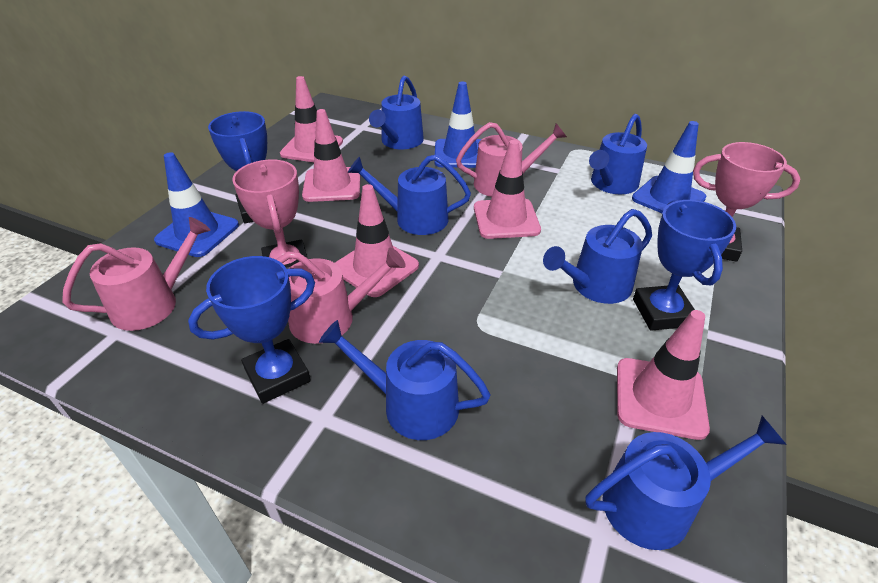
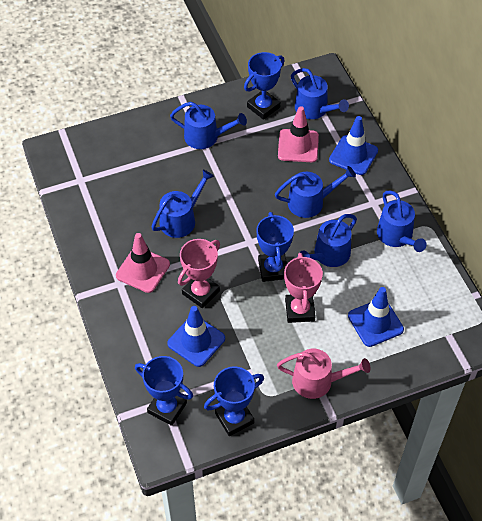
blue trophy: [188,256,315,404] [208,111,267,224] [633,200,736,331] = 3 -> [135,356,193,426] [204,366,264,436] [244,52,284,120] [256,212,294,282] = 4
pink traffic cone: [280,76,343,162] [302,109,360,202] [335,184,419,297] [474,140,541,239] [617,310,710,440] = 5 -> [116,233,170,293] [278,106,319,162] = 2
pink watering can: [62,217,210,331] [276,248,406,344] [456,122,567,197] = 3 -> [277,349,371,399] = 1

